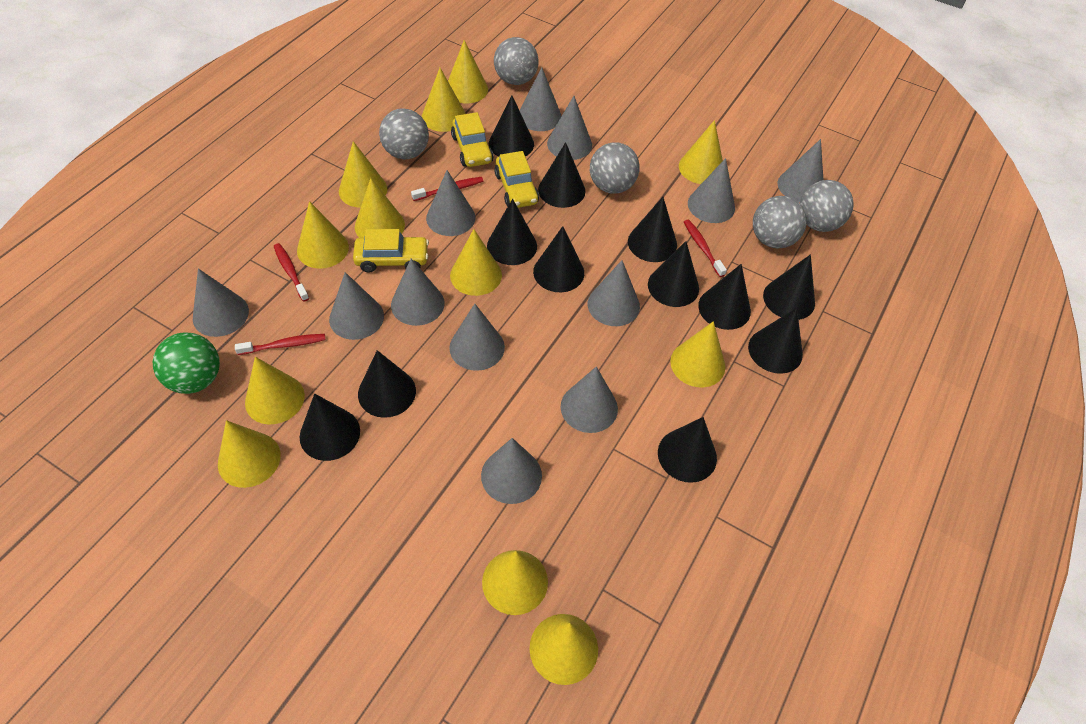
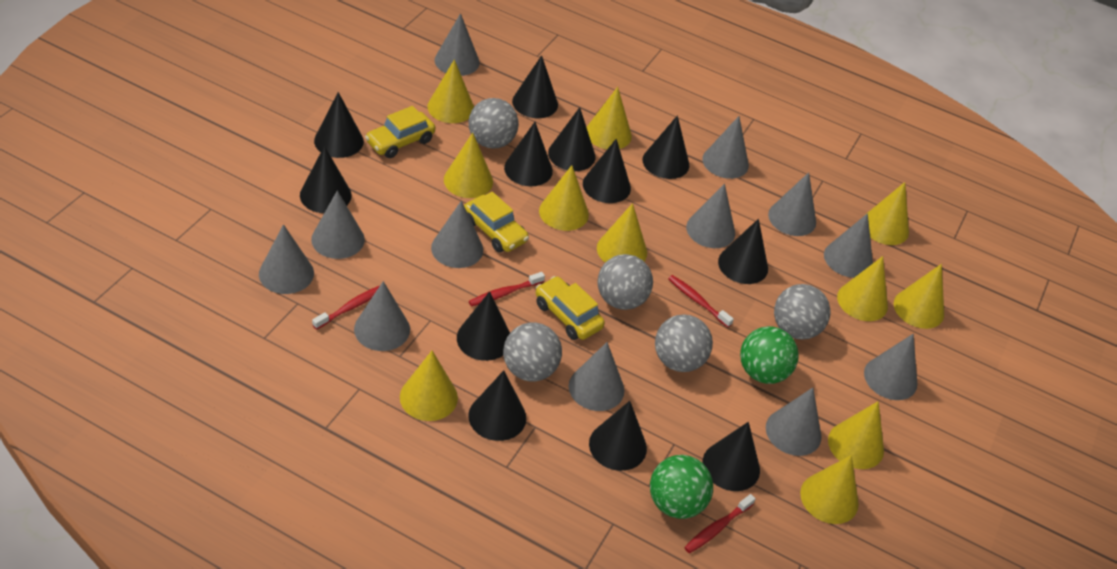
green ball: [153,332,220,394] = 1 -> [650,455,713,519] [740,326,799,384] = 2
yellow cone: [218,420,281,488] [245,357,305,424] [297,201,349,269] [339,141,387,208] [355,178,405,238] [422,68,466,132] [448,40,488,103] [450,229,502,296] [482,550,548,615] [529,614,598,685] [670,321,725,388] [679,120,723,184] = 12 -> [400,351,458,421] [428,59,474,123] [444,132,493,198] [539,165,589,231] [586,87,632,149] [597,203,647,263] [800,455,859,524] [828,401,884,469] [837,256,888,321] [864,182,909,245] [894,264,944,329] = 11

